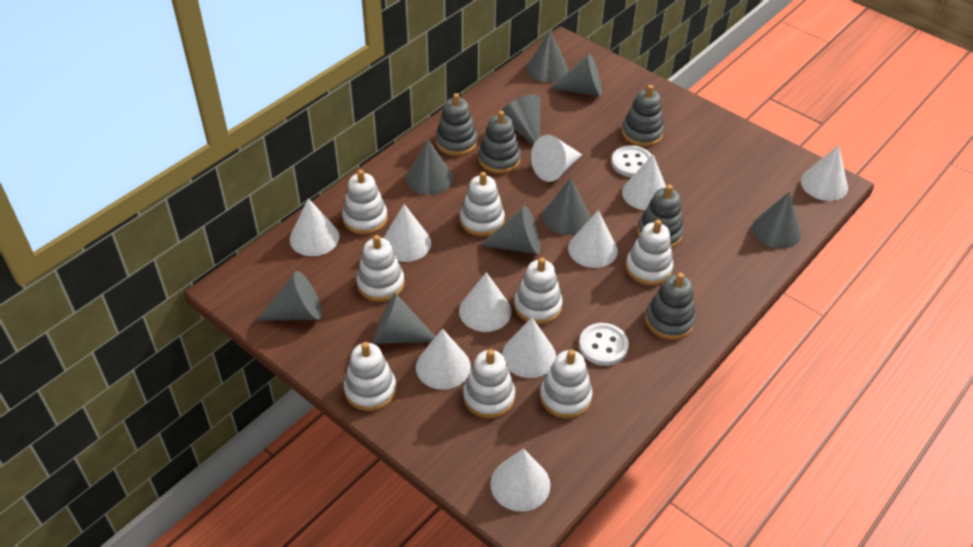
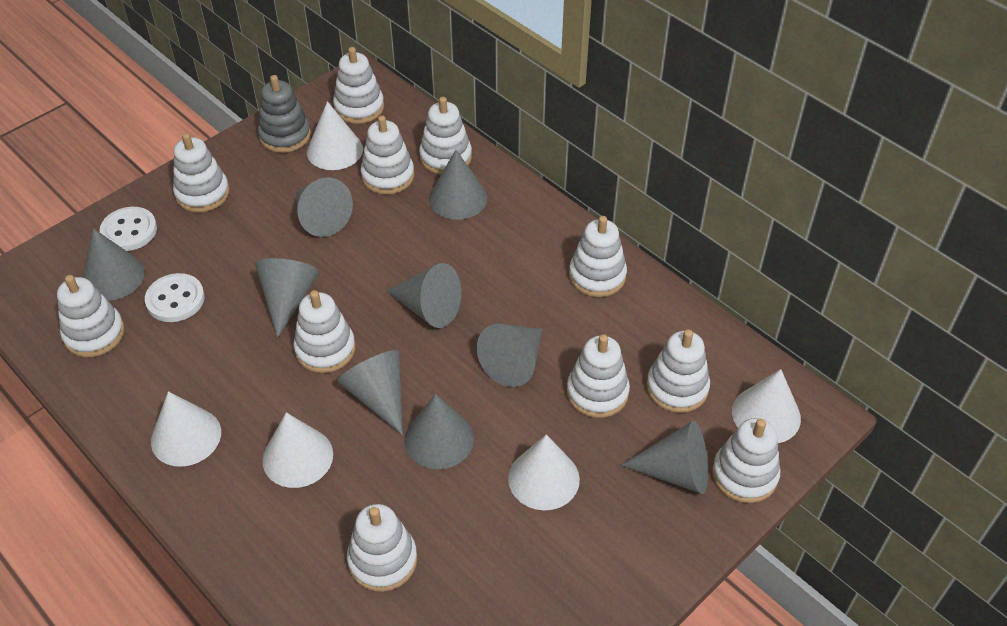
grey stacking toy: [436,93,477,156] [479,110,521,174] [622,85,664,147] [637,185,684,248] [645,273,696,340] = 5 -> [258,75,311,153] = 1
white cone: [290,198,339,256] [384,204,431,262] [416,328,471,390] [459,272,511,332] [490,448,550,512] [502,318,556,378] [531,135,582,182] [568,210,618,268] [622,155,666,210] [801,145,848,201] = 10 -> [151,391,221,467] [262,412,333,488] [307,101,363,170] [508,435,580,510] [732,369,801,443] = 5
white stacking toy: [342,169,388,235] [344,342,396,411] [356,235,405,302] [460,172,505,237] [463,349,515,418] [514,257,563,325] [540,350,593,418] [626,220,673,286] = 8 -> [57,275,125,357] [173,133,230,212] [294,290,356,373] [333,47,384,124] [347,504,417,592] [361,115,414,195] [419,97,472,175] [567,334,630,418] [569,216,627,297] [646,329,710,413] [712,418,780,503] = 11

